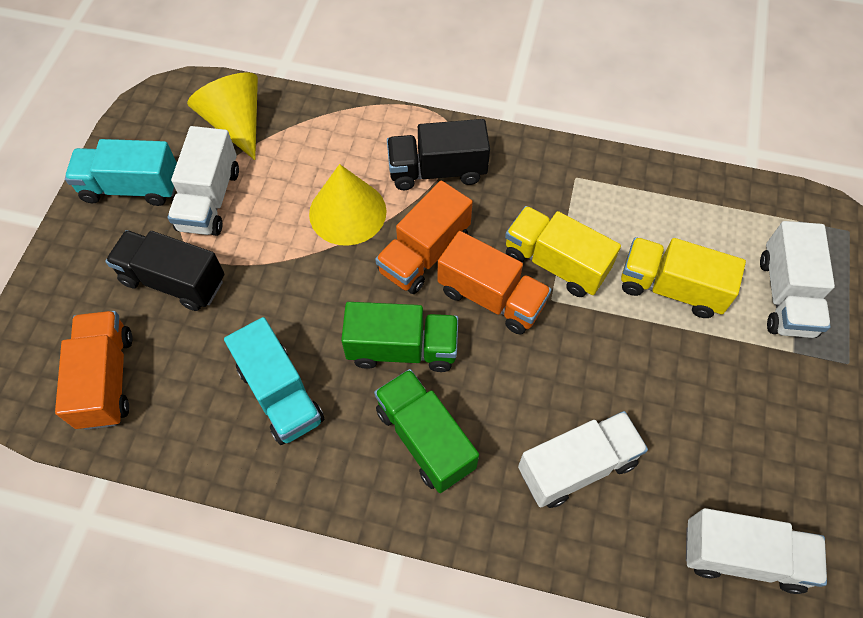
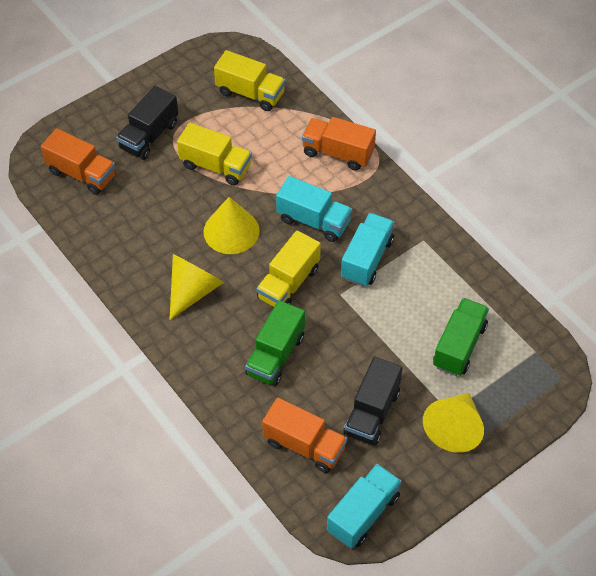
turquoise truck: [65,139,177,206] [224,317,324,445] = 2 -> [276,176,352,242] [327,464,402,548] [341,213,394,286] = 3
white truck: [168,126,239,236] [518,411,648,508] [686,508,827,594] [760,221,835,338] = 4 -> none = 0
yellow cone: [187,72,258,160] [309,164,387,246] = 2 -> [169,254,224,320] [203,197,260,254] [423,393,484,453] = 3
yellow truck: [505,206,621,297] [621,237,746,318] = 2 -> [177,123,252,185] [214,50,285,111] [257,230,321,307] = 3

